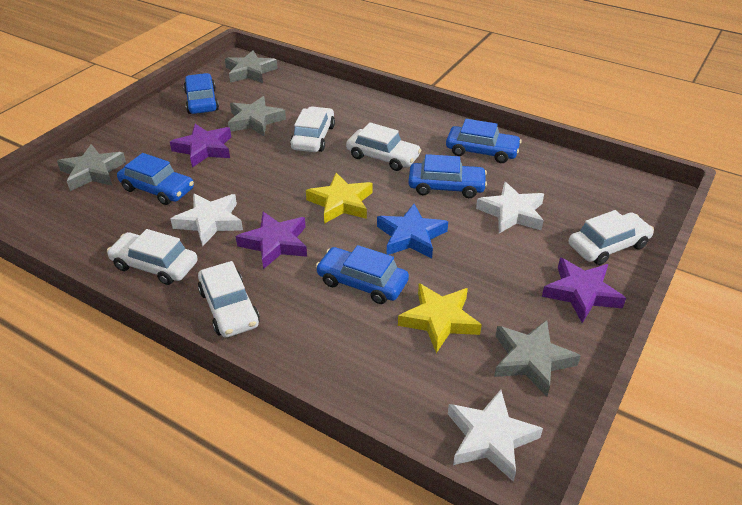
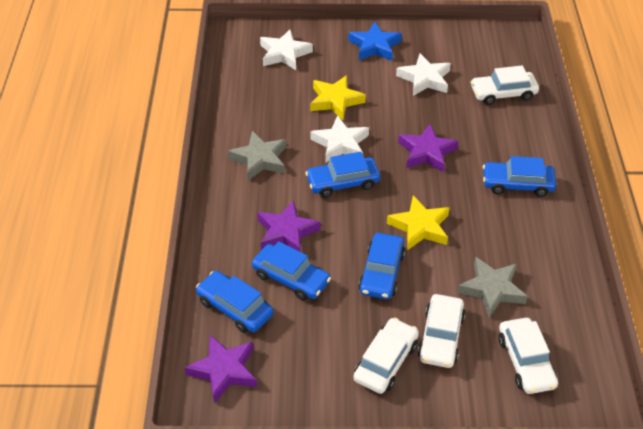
grey star: [57,144,126,191] [225,50,278,83] [228,96,286,136] [494,320,581,396] = 4 -> [228,131,287,181] [457,257,528,318] = 2
white car: [107,229,198,285] [198,261,260,338] [290,106,335,152] [346,123,421,171] [569,210,654,265] = 5 -> [353,318,419,394] [418,294,465,368] [471,66,539,105] [498,318,558,394] = 4

